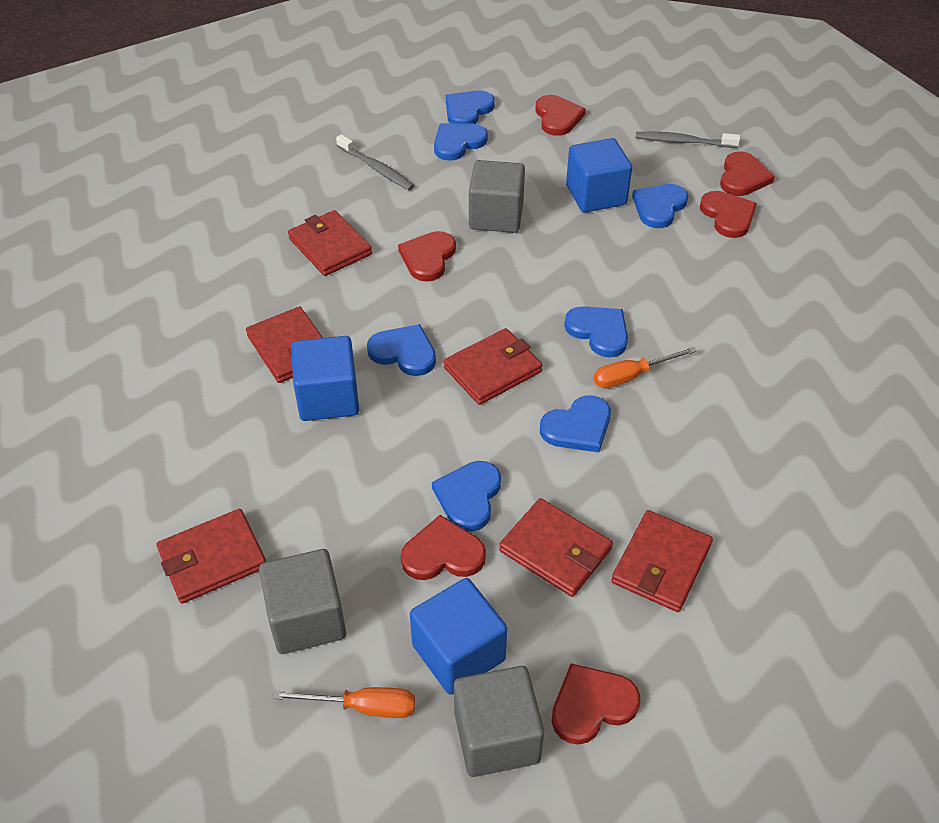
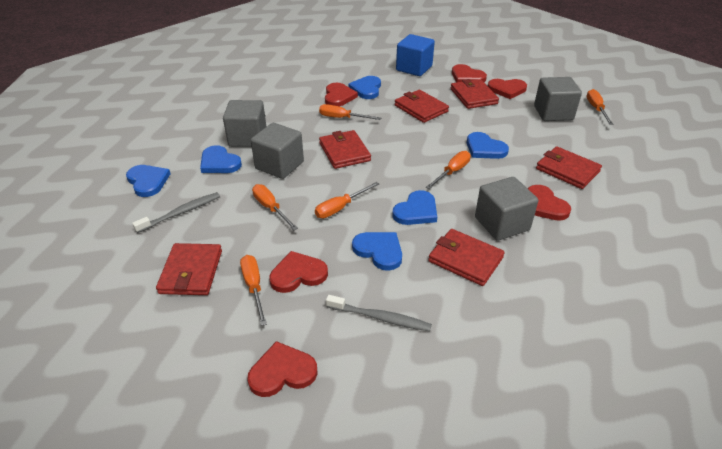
blue cube: [291,336,359,421] [410,578,507,694] [566,138,632,213] = 3 -> [396,34,435,76] = 1
blue heart: [367,324,436,376] [432,461,501,532] [434,123,488,161] [446,90,495,124] [540,395,611,453] [564,306,628,357] [632,184,688,228] = 7 -> [126,165,171,197] [200,145,242,173] [349,76,381,99] [352,232,402,271] [392,190,437,225] [467,132,509,159] = 6
grey cube: [259,549,346,654] [454,666,544,777] [469,160,525,233] = 3 -> [223,100,266,147] [251,123,304,179] [475,177,538,241] [534,77,582,121] = 4
orange screwdriver: [272,687,415,718] [593,347,697,388] = 2 -> [240,255,267,326] [252,184,298,230] [315,182,379,218] [319,104,381,120] [425,151,471,189] [586,89,614,125] = 6

